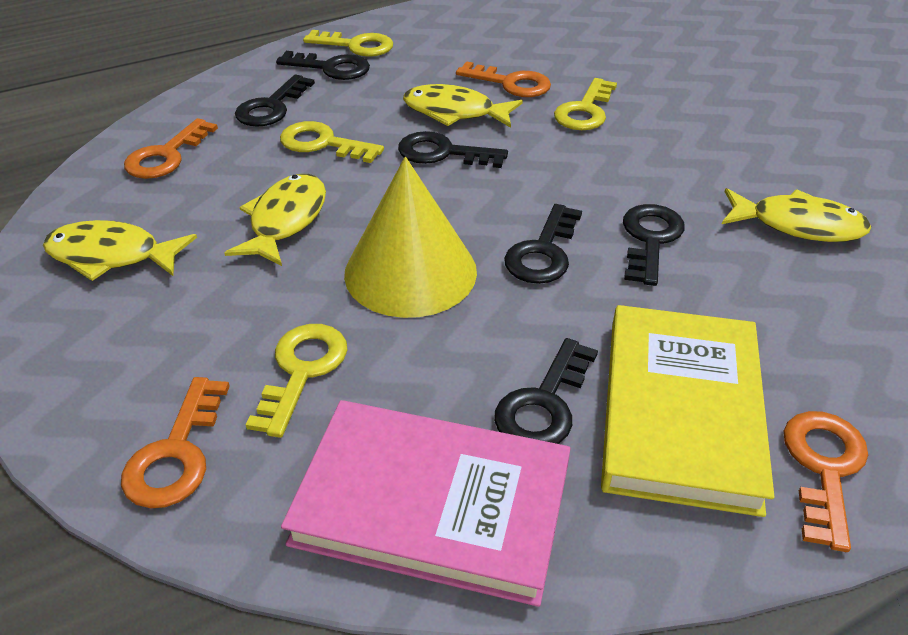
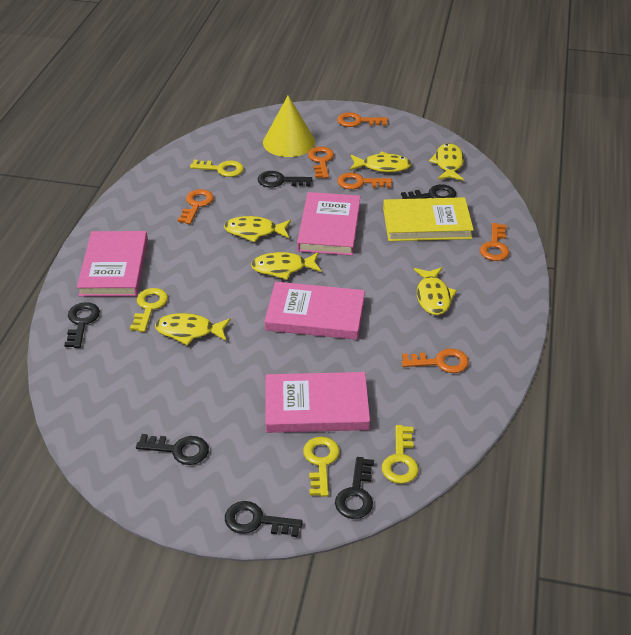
orange key: [121,377,230,508] [124,118,218,179] [456,61,551,97] [783,411,868,552] = 4 -> [178,189,214,224] [308,147,334,178] [337,112,388,127] [337,173,392,189] [402,348,469,373] [480,223,509,261] = 6
pink book: [281,400,570,607] = 1 -> [77,231,148,297] [265,282,365,340] [265,372,370,433] [297,192,361,256] = 4
yellow fish: [43,220,197,281] [225,174,326,266] [403,84,523,128] [722,188,871,242] = 4 -> [155,313,231,345] [224,216,291,242] [251,252,321,280] [350,151,412,172] [414,267,457,315] [429,143,464,181] = 6

